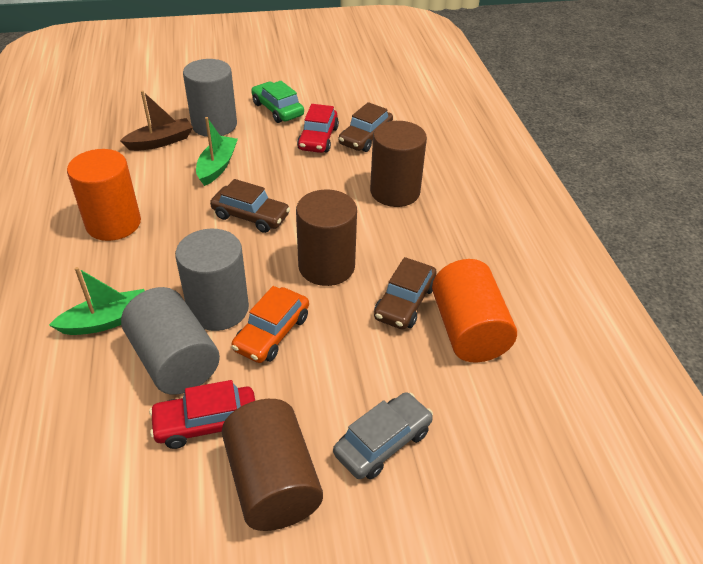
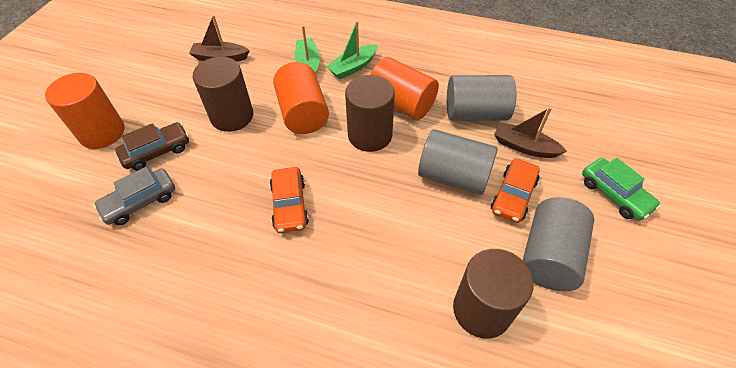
brown boat: [120,90,193,151] = 1 -> [189,15,250,62] [494,107,567,158] = 2
brown car: [210,179,290,233] [339,102,393,152] [374,257,437,330] = 3 -> [116,122,189,171] = 1
orange car: [231,286,309,363] = 1 -> [270,167,309,233] [491,158,540,223] = 2
orange cylinder: [67,149,141,241] [432,259,517,362] = 2 -> [45,73,125,149] [273,62,329,134] [370,57,439,120] = 3
red car: [149,380,255,449] [297,104,339,153] = 2 -> none = 0

